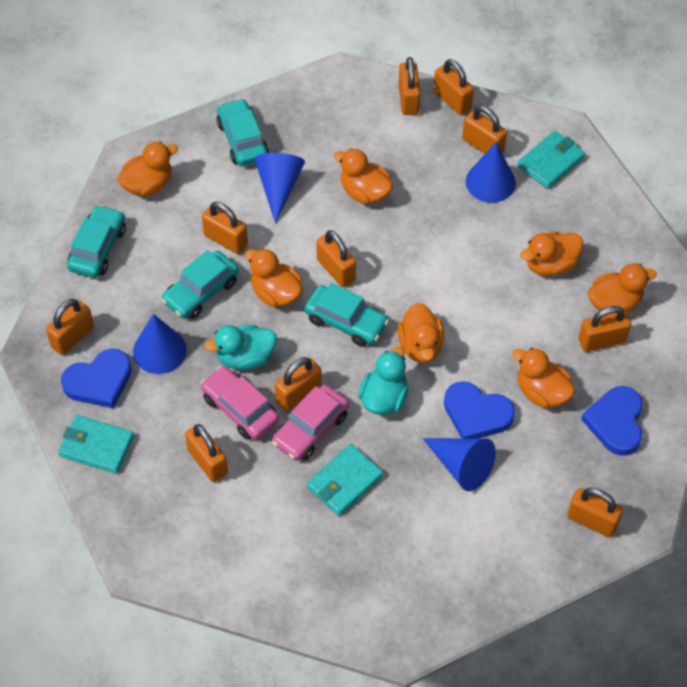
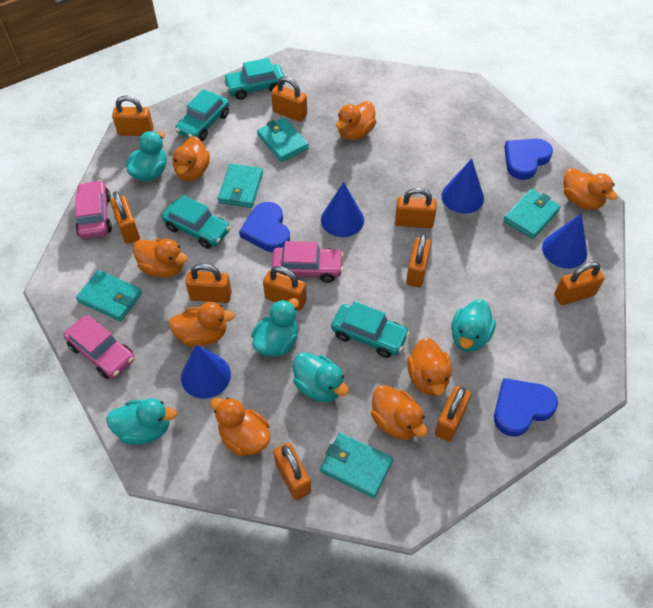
orange duck: [117,141,178,197] [245,248,303,307] [334,149,393,204] [397,303,445,363] [512,348,575,408] [520,232,583,276] [588,263,657,313] = 7 -> [133,239,188,277] [169,302,235,347] [172,136,210,181] [210,397,270,456] [336,101,376,140] [371,385,427,440] [407,338,452,396] [563,168,618,210] = 8
pink car: [201,366,279,440] [272,385,349,461] = 2 -> [63,315,135,379] [75,180,112,239] [271,241,344,283] = 3
turquoise duck: [204,325,276,370] [358,347,408,415] = 2 -> [106,398,177,445] [126,131,167,181] [251,298,299,357] [293,352,349,402] [451,299,496,352] = 5
turquoise wallet: [58,415,134,474] [307,444,383,516] [517,131,585,189] = 3 -> [76,270,142,321] [218,164,263,208] [257,117,309,162] [320,432,393,498] [503,189,561,239] = 5

